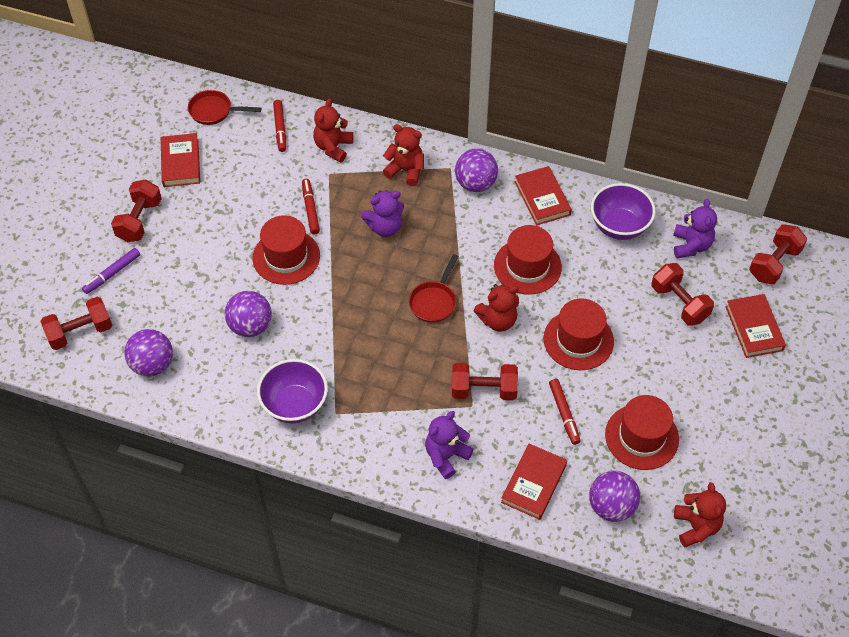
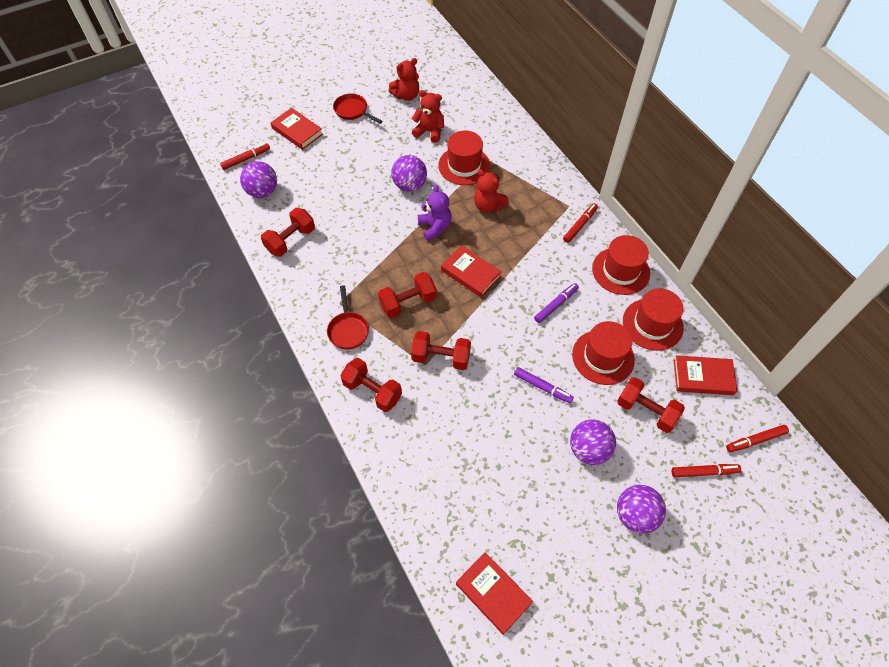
purple bowl: [257,359,328,423] [591,183,656,240] = 2 -> none = 0
purple marker: [82,248,140,294] = 1 -> [514,367,574,403] [534,283,579,323] = 2
purple teddy bear: [361,190,404,237] [425,411,473,479] [673,199,717,258] = 3 -> [418,185,452,241] = 1
red marker: [273,100,286,152] [302,179,320,234] [549,379,580,445] = 3 -> [220,143,270,170] [563,204,598,243] [672,464,741,477] [726,425,789,452] = 4
red teddy bear: [313,99,353,163] [383,124,424,186] [473,284,519,332] [674,482,726,547] = 4 -> [389,58,419,101] [412,90,444,143] [474,169,509,212] = 3

